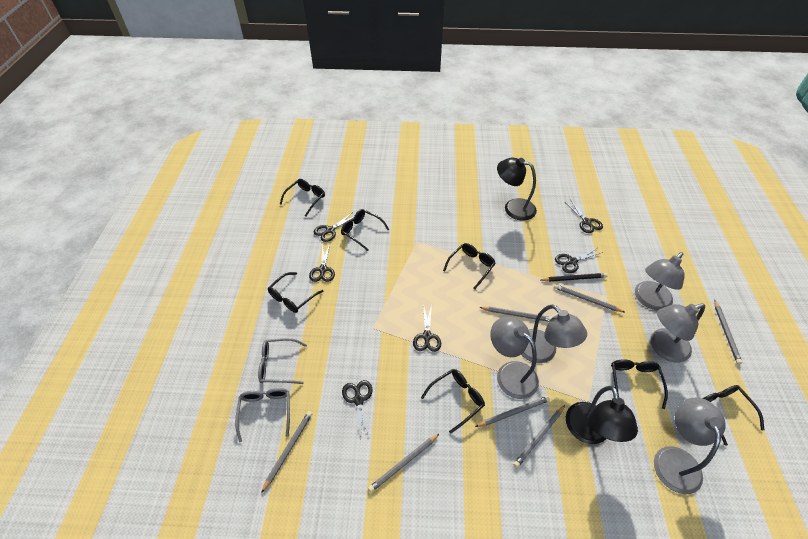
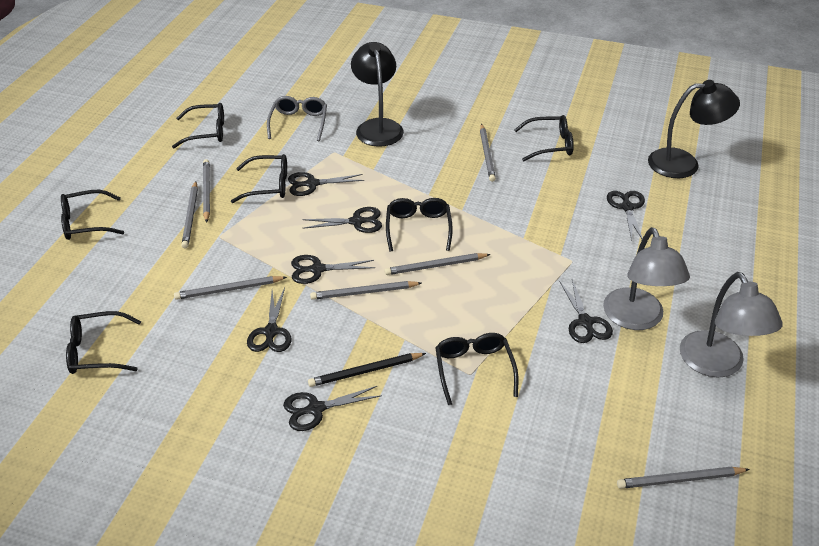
black scissors: [309,244,335,282] [314,212,354,242] [342,380,372,442] [413,304,441,352] [555,248,603,273] [565,201,603,233] = 6 -> [247,288,292,352] [283,386,382,431] [288,172,364,196] [291,255,375,284] [302,207,382,233] [560,279,613,343] [607,191,645,241] = 7
grey glasses: [235,388,290,442] [258,338,307,384] = 2 -> [267,96,327,141] = 1
grey lamp: [490,317,539,399] [521,304,587,363] [635,252,685,310] [650,303,705,362] [654,398,726,494] = 5 -> [603,227,690,330] [680,272,782,377] = 2

